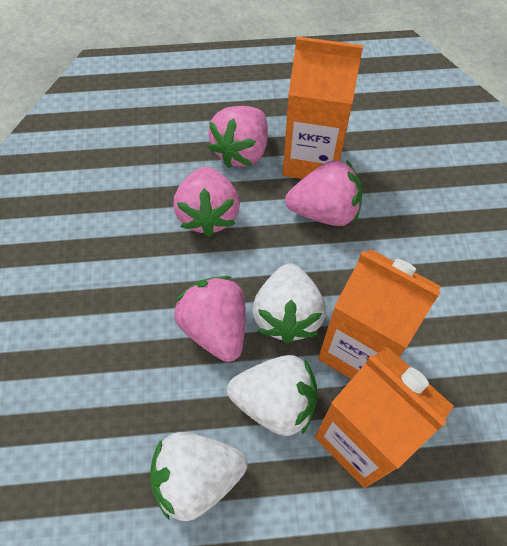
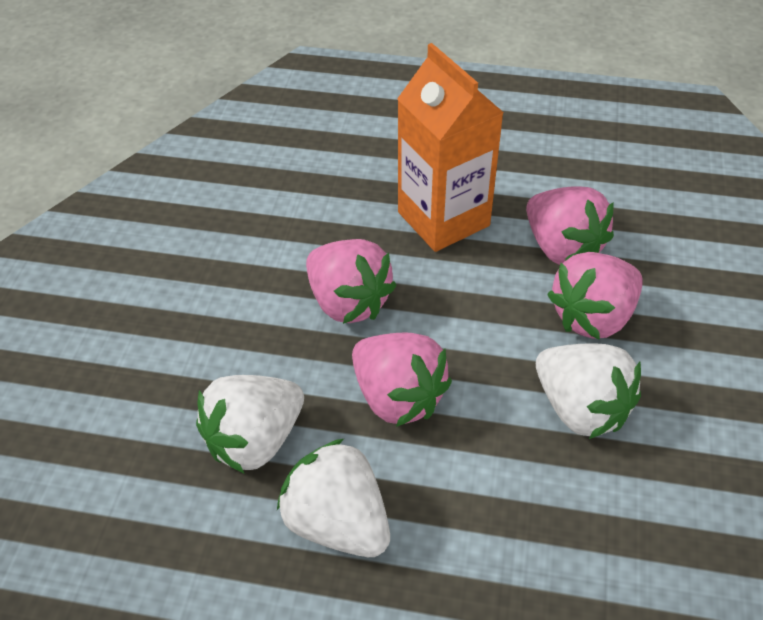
orange carton: [283,36,363,179] [315,346,454,488] [318,249,440,379] = 3 -> [397,43,504,252] = 1

